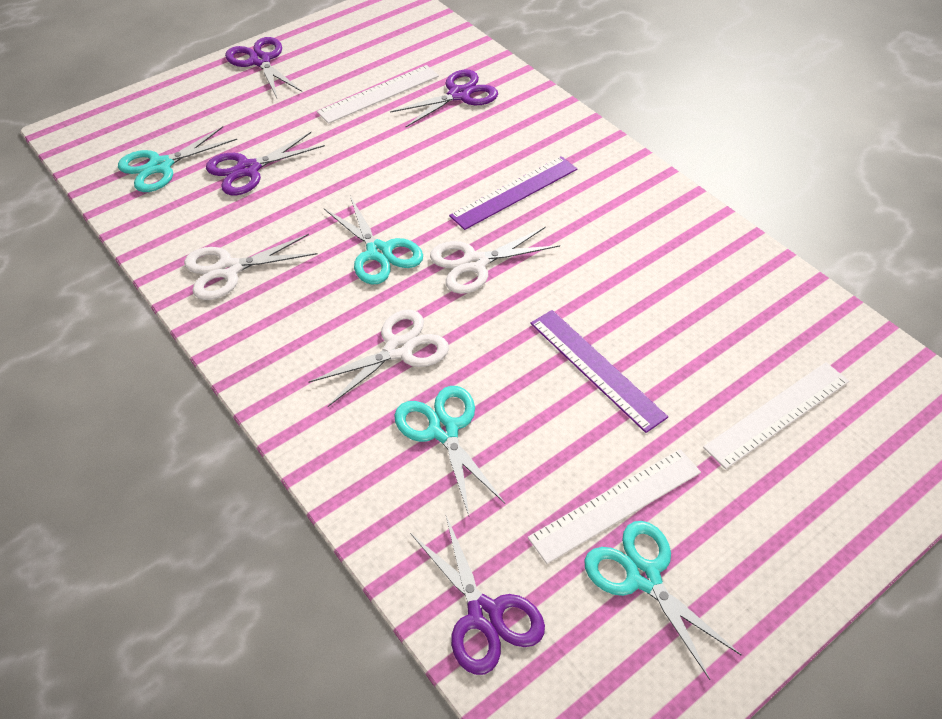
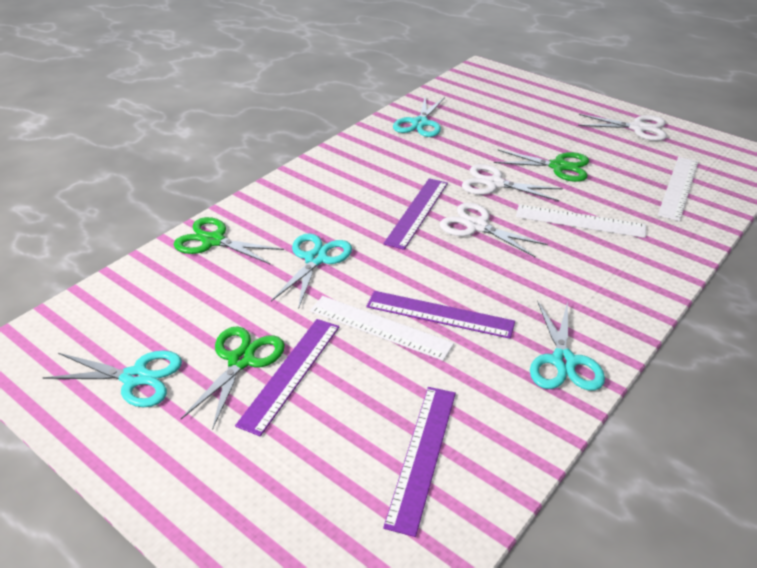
green scissors: none = 0 -> [174,217,284,265] [181,326,285,430] [494,149,589,182] = 3
purple ruler: [449,156,577,230] [530,310,668,433] = 2 -> [235,319,340,436] [366,291,515,339] [383,178,448,250] [383,387,456,537] = 4
purple scissors: [206,132,325,196] [225,37,302,98] [390,70,498,127] [410,513,545,675] = 4 -> none = 0

